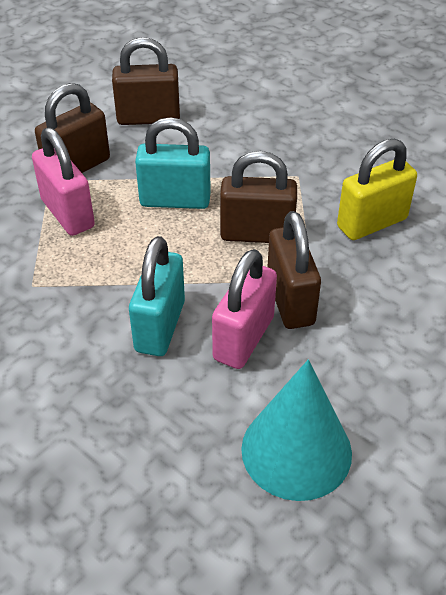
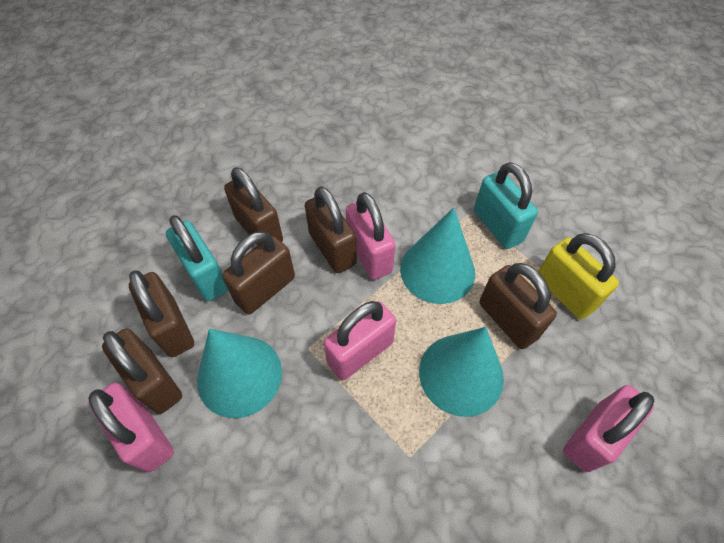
brown padlock: [35,83,110,173] [112,37,180,125] [220,151,297,243] [267,211,321,329] = 4 -> [102,328,182,414] [129,270,194,357] [222,231,295,314] [224,167,283,245] [305,187,357,273] [479,263,557,349] = 6
pink padlock: [32,127,95,236] [212,249,277,369] = 2 -> [88,383,174,473] [324,301,396,380] [346,192,396,280] [563,385,654,472] = 4
turquoise cone: [241,360,352,501] = 1 -> [197,328,282,418] [400,207,475,304] [419,327,504,417] = 3

